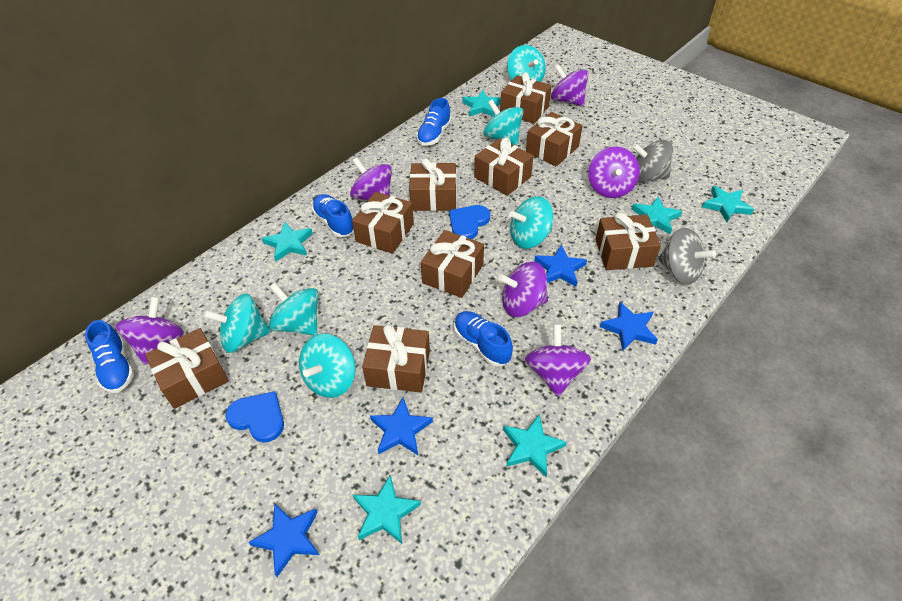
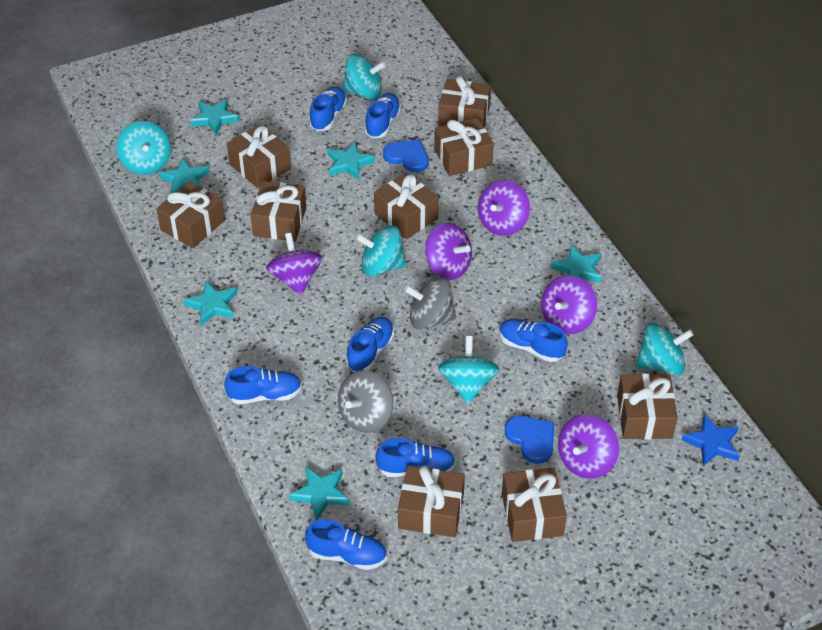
blue shoe: [85,320,134,393] [312,194,354,237] [416,98,451,146] [454,311,513,366] = 4 -> [224,366,302,404] [305,519,387,570] [309,87,347,131] [346,317,394,372] [364,93,401,138] [376,438,455,477] [499,319,568,362] = 7
blue star: [248,504,319,577] [370,397,433,455] [534,245,587,287] [600,302,658,351] = 4 -> [682,414,740,466] = 1
purple spinning top: [116,297,184,365] [350,157,392,200] [498,262,548,317] [525,325,591,396] [551,64,589,106] [588,147,640,198] = 6 -> [266,233,323,295] [425,223,472,280] [478,180,530,236] [541,275,597,334] [558,414,619,479] = 5
turquoise spinning top: [204,293,270,353] [269,283,319,336] [299,334,356,398] [483,100,523,145] [507,45,546,82] [509,196,554,249] = 6 -> [116,121,171,175] [342,54,386,100] [355,226,407,276] [438,336,499,404] [636,323,694,376] = 5

